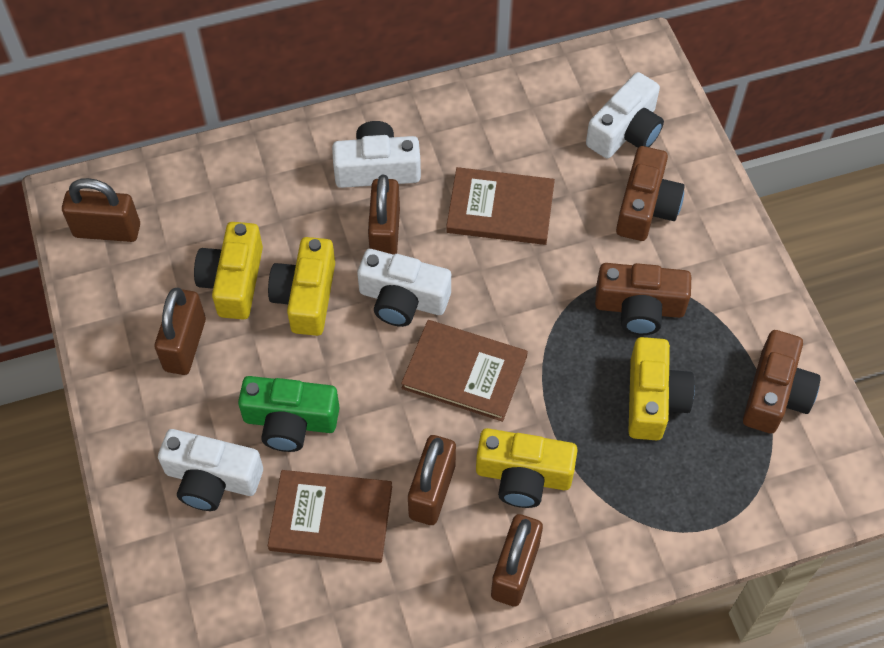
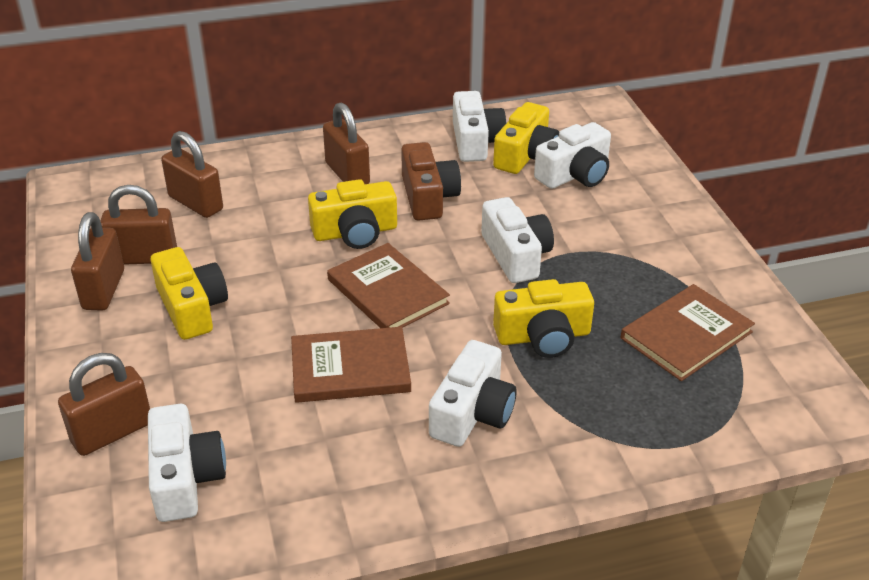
brown camera: [595,263,691,335] [616,146,685,241] [743,330,820,434] = 3 -> [401,142,461,221] = 1
green camera: [238,376,340,452] = 1 -> none = 0
white camera: [158,429,263,511] [332,121,421,188] [357,249,451,327] [586,72,664,159] = 4 -> [148,404,226,522] [429,340,517,447] [453,91,506,162] [481,197,554,283] [534,122,611,189] = 5

